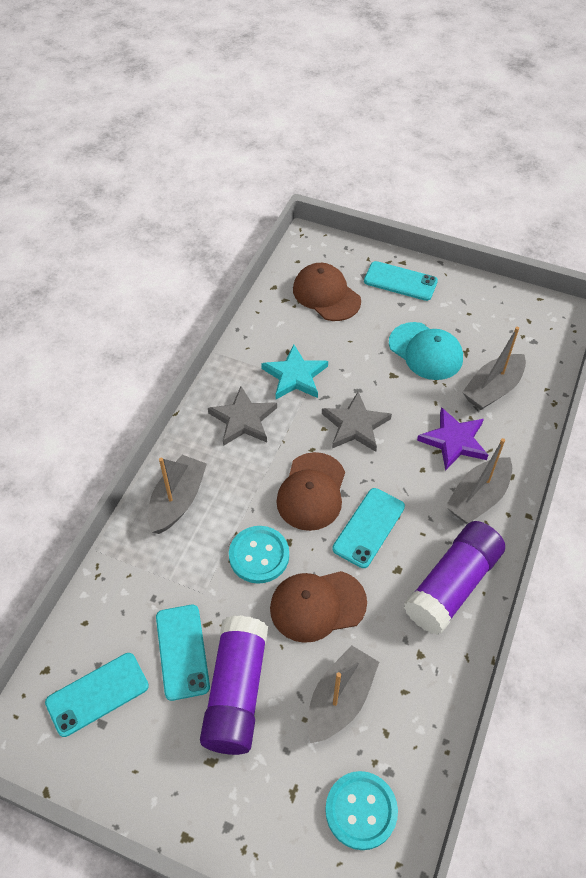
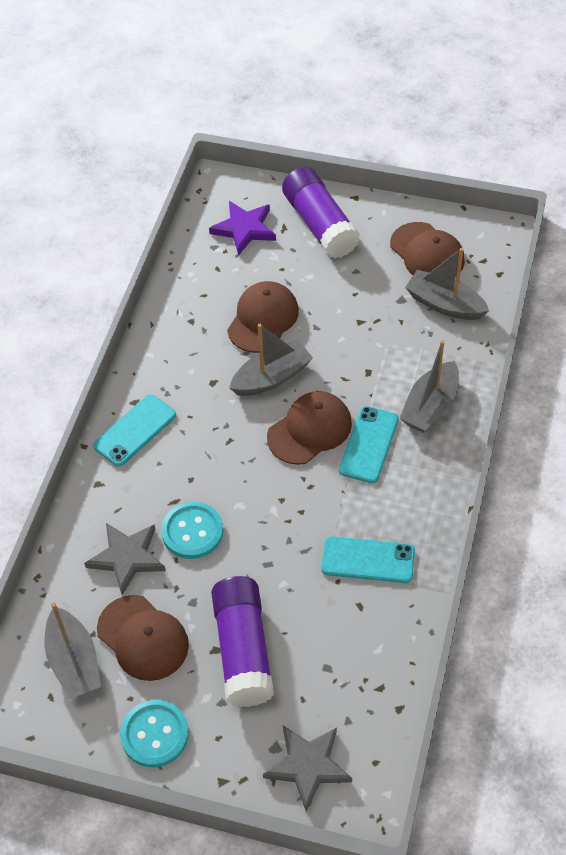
brown cap: [270,571,367,643] [276,452,345,531] [293,263,361,321] = 3 -> [97,595,189,681] [227,281,299,353] [267,391,352,465] [390,222,465,277] = 4
turquoise cap: [389,322,463,380] = 1 -> none = 0
turquoise phone: [45,653,149,737] [156,605,210,701] [332,488,405,568] [364,261,438,301] = 4 -> [93,394,176,467] [321,536,415,583] [339,406,399,483] = 3
turquoise star: [261,344,328,399] = 1 -> none = 0

